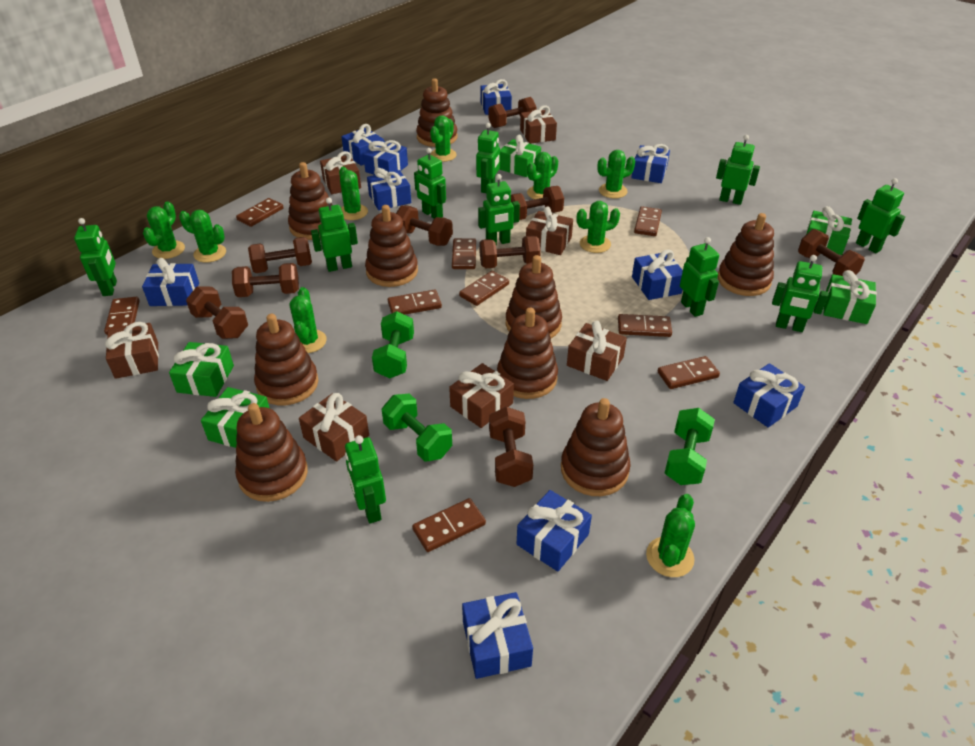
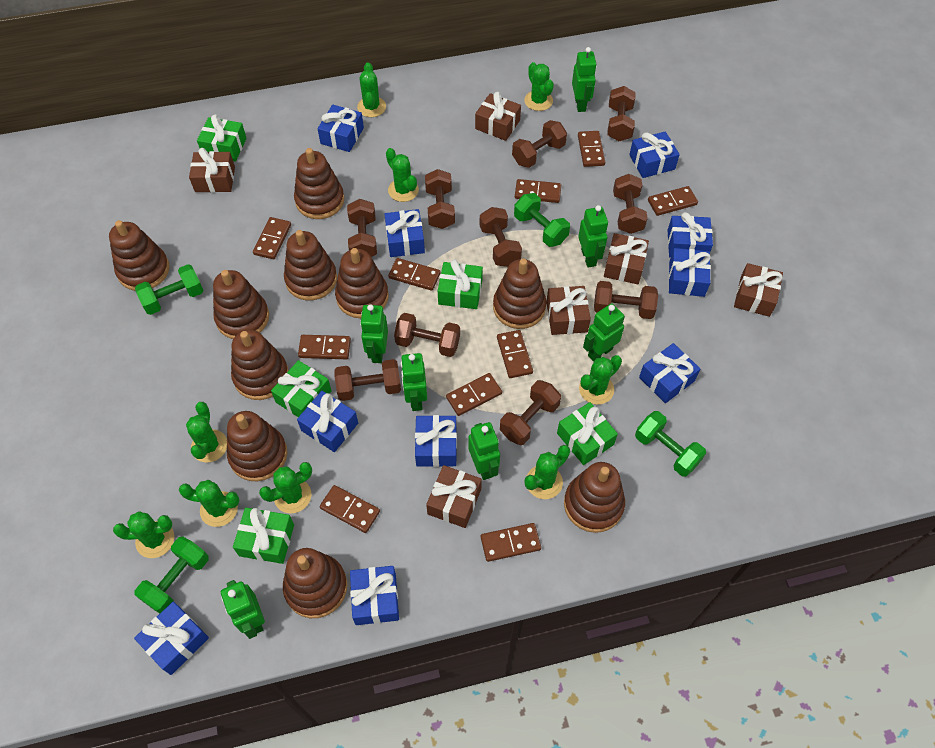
brown domino: [104,297,140,335] [236,198,283,227] [388,290,442,315] [412,498,486,552] [452,238,476,269] [459,271,509,306] [618,314,672,337] [634,206,662,236] [658,356,720,389] = 9 -> [253,217,291,259] [298,335,351,359] [320,485,380,533] [388,258,440,291] [446,373,502,416] [481,523,541,562] [497,330,533,378] [515,179,561,203] [578,131,605,167] [648,186,698,216] = 10
brown dumbbell: [186,286,248,339] [232,263,299,297] [248,237,312,273] [396,205,453,246] [479,236,541,268] [488,97,537,128] [489,407,533,487] [511,186,564,220] [798,229,865,276] = 9 -> [334,359,401,401] [347,199,377,257] [394,313,460,357] [425,169,455,229] [479,207,522,267] [500,380,561,445] [512,120,567,168] [594,281,658,319] [607,86,636,141] [613,174,648,234] = 10
brown gift: [105,322,159,379] [299,393,369,462] [320,151,361,194] [449,363,514,428] [520,105,557,144] [526,207,573,255] [567,321,627,381] = 7 -> [189,148,235,192] [426,465,482,528] [475,92,521,141] [546,286,591,335] [604,233,649,284] [734,263,783,317] = 6
brown stacking toy: [235,403,308,502] [254,314,318,405] [288,162,332,240] [365,205,418,287] [416,78,458,147] [497,308,558,399] [506,255,562,338] [561,398,631,496] [718,213,774,296] = 9 -> [109,220,170,291] [213,270,269,339] [227,411,288,481] [231,330,288,400] [283,548,347,618] [284,230,337,300] [294,148,344,219] [335,248,389,318] [493,259,547,329] [564,462,625,533] = 10
green dumbbell: [372,311,414,378] [382,394,452,461] [665,408,715,485] = 3 -> [135,264,203,315] [135,536,209,614] [514,193,570,247] [635,411,706,476] = 4
green robot: [74,218,117,296] [311,198,358,272] [345,435,386,524] [414,148,446,218] [476,123,500,193] [478,174,520,245] [680,237,719,317] [716,135,760,205] [772,255,828,332] [856,178,905,253] = 10 -> [221,580,265,639] [360,304,388,363] [401,353,427,411] [469,422,500,480] [572,47,597,112] [578,205,608,268] [583,303,625,362] = 7

